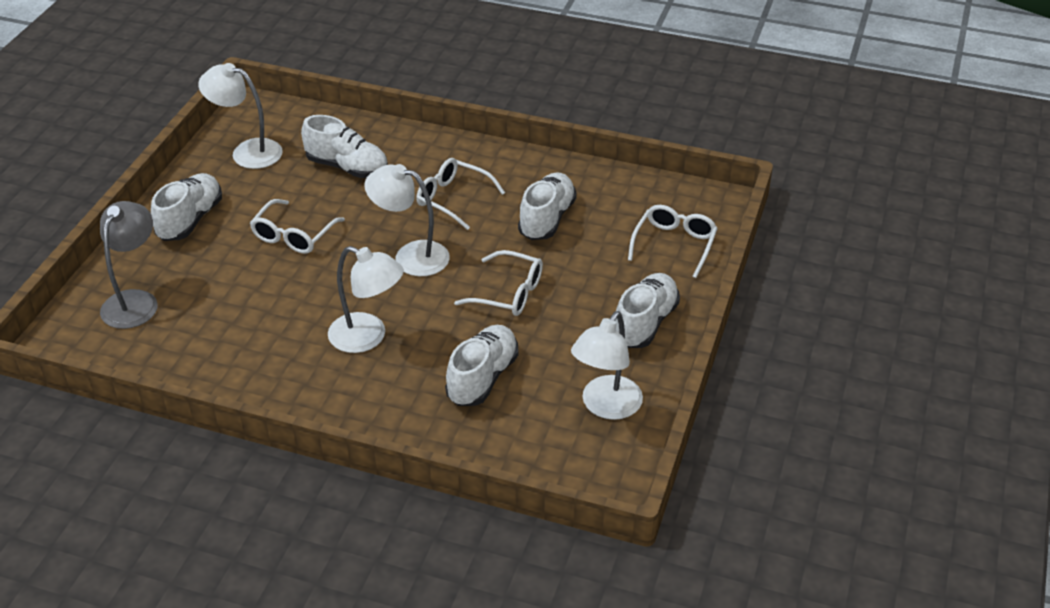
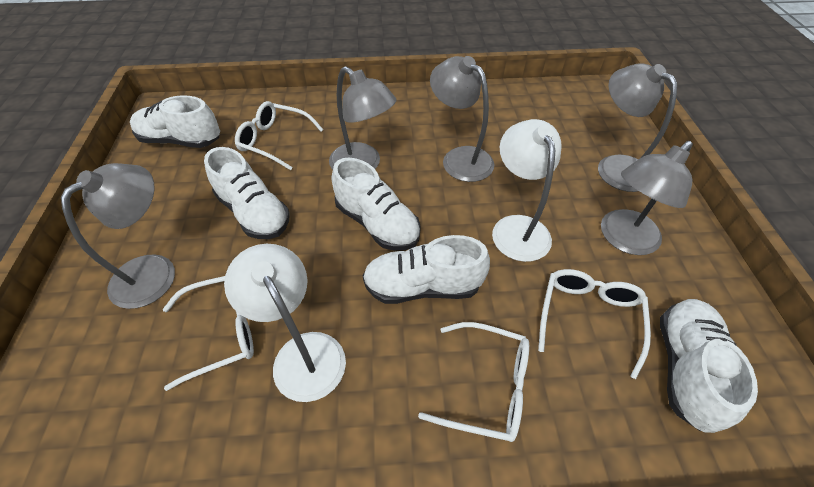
grey lamp: [100,201,158,329] = 1 -> [61,163,175,309] [329,66,396,170] [430,56,494,182] [598,63,677,192] [601,141,693,255] = 5
white lamp: [198,63,283,169] [328,246,404,353] [364,164,450,276] [571,311,643,420] = 4 -> [224,244,346,402] [492,119,562,262] = 2

